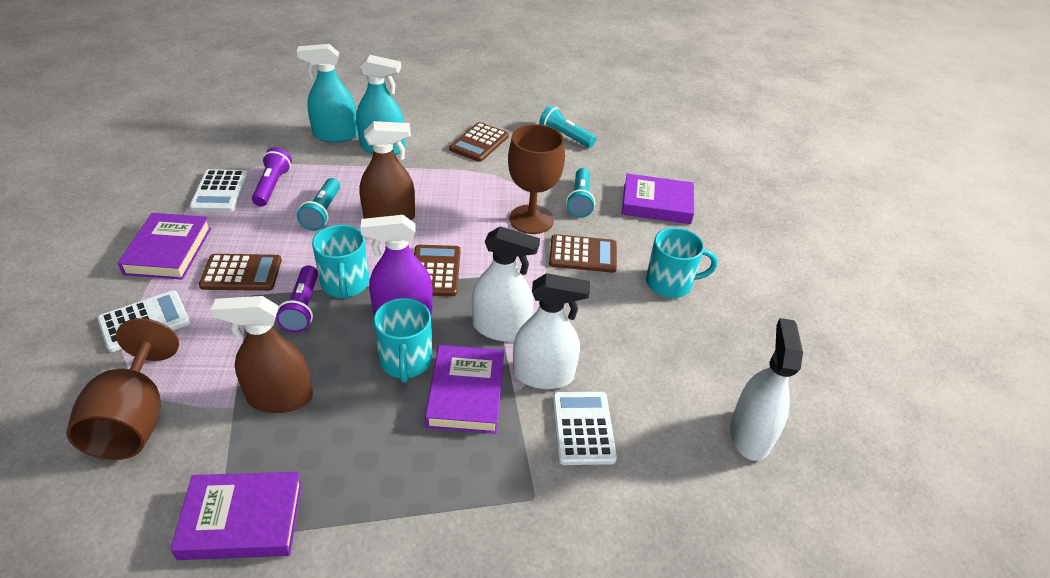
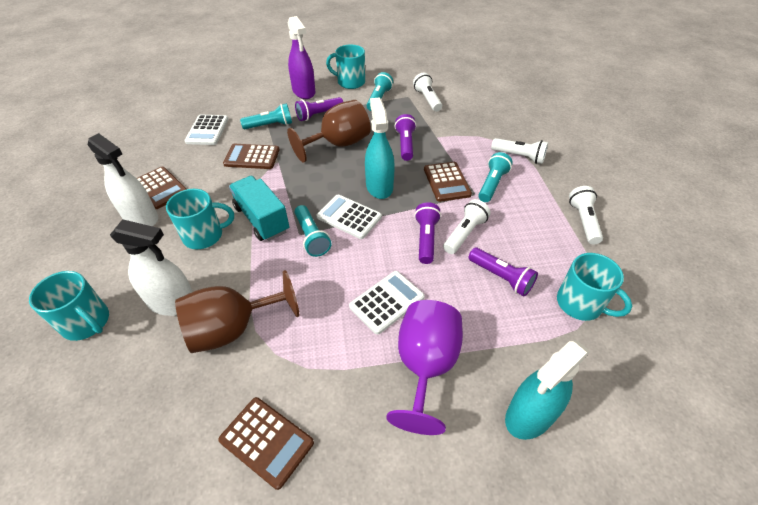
brown spray bottle: [211,296,313,413] [360,121,415,220] = 2 -> none = 0
purple book: [118,213,211,280] [170,472,302,560] [425,345,504,434] [622,174,694,224] = 4 -> none = 0
purple flashlight: [252,148,292,207] [276,265,318,333] = 2 -> [295,97,343,121] [395,114,416,161] [414,202,441,264] [468,248,538,296] = 4
purple goblet: none = 0 -> [386,300,463,435] = 1
turquoise flashlight: [297,178,340,231] [539,105,596,148] [566,168,595,218] = 3 -> [240,103,292,129] [295,205,332,257] [366,72,393,111] [478,152,513,202] = 4
turquoise mug: [312,225,369,299] [373,298,432,383] [646,228,718,298] = 3 -> [29,271,109,341] [166,189,234,249] [326,45,365,89] [557,253,632,321] = 4
turquoise truck: none = 0 -> [229,176,289,241] = 1
white flashlight: none = 0 -> [413,73,442,112] [443,199,491,254] [491,138,548,164] [569,186,603,244] = 4
white spray bottle: [472,226,540,342] [513,273,590,389] [730,318,803,461] = 3 -> [88,133,158,226] [110,219,193,316] = 2

